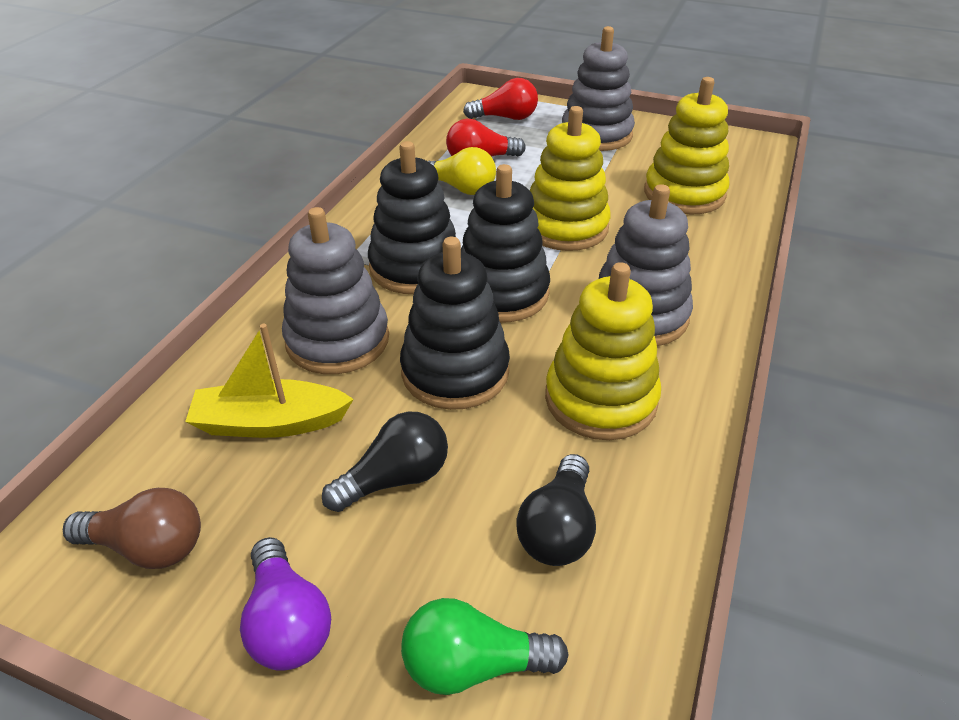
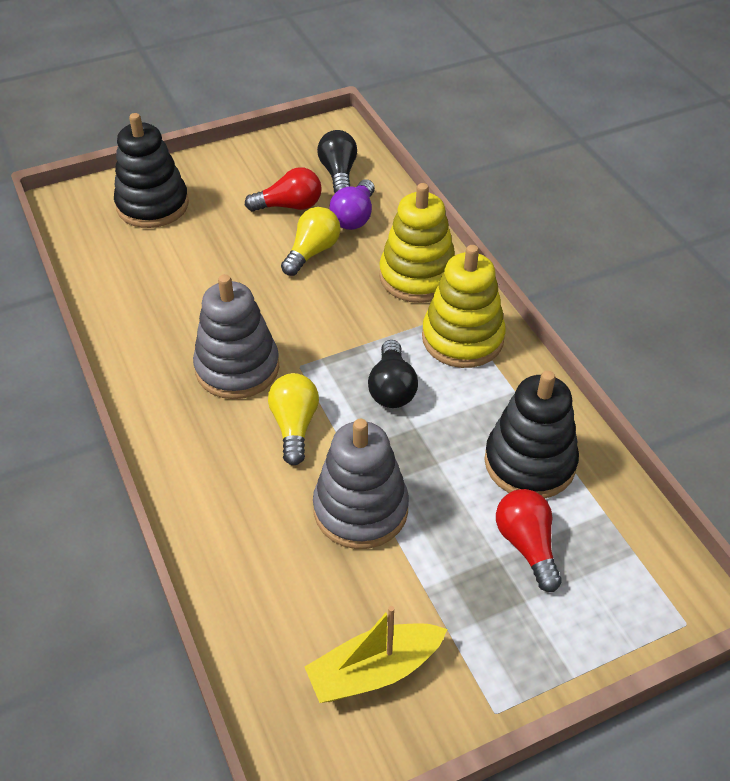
black stacking toy: [368,141,456,294] [400,237,510,410] [461,164,550,322] = 3 -> [114,113,189,228] [484,371,579,498] = 2
brown light bulb: [63,488,201,569] = 1 -> none = 0
green light bulb: [401,598,569,695] = 1 -> none = 0
grey stacking toy: [282,207,389,374] [562,26,635,151] [598,184,693,346] = 3 -> [193,274,279,399] [313,419,409,549] = 2
yellow light bulb: [428,147,496,195] = 1 -> [268,373,319,465] [281,207,340,276] = 2
yellow stacking toy: [530,106,611,251] [545,262,661,440] [644,77,730,215] = 3 -> [379,183,455,303] [422,245,506,368] = 2

